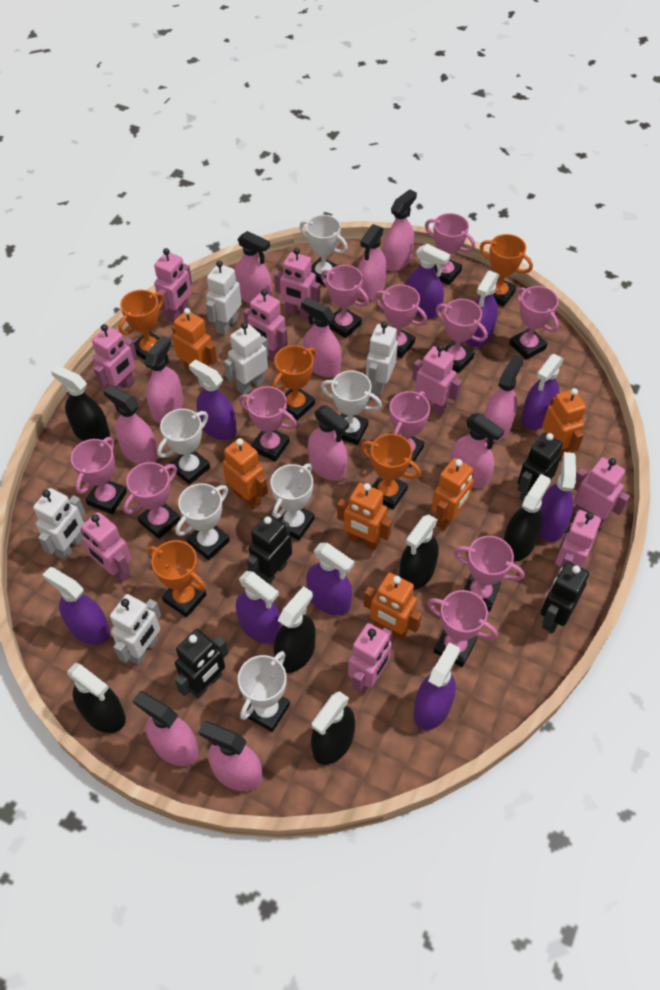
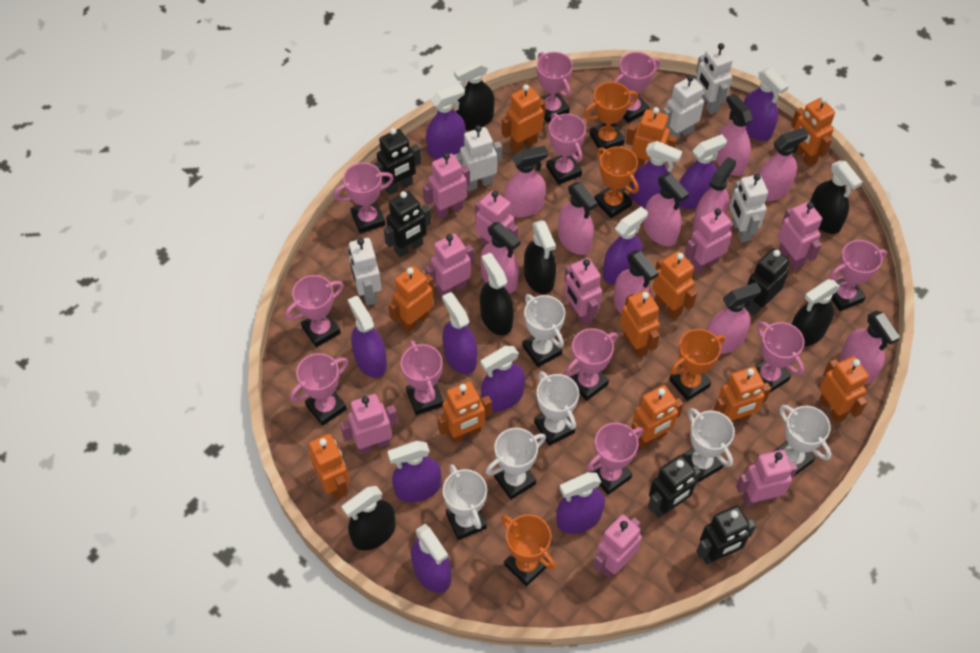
black robot: [175,629,228,699] [247,514,292,584] [518,433,563,501] [540,562,589,633] = 4 -> [373,128,421,195] [384,191,431,258] [648,455,701,518] [696,506,756,564] [746,248,790,315] = 5
orange robot: [172,308,217,373] [222,438,268,509] [337,483,392,551] [364,573,422,640] [431,458,474,530] [542,388,586,461] = 6 -> [309,434,350,500] [388,266,434,333] [437,381,492,443] [502,84,546,153] [620,290,660,358] [626,107,677,168] [631,385,683,448] [652,251,697,319] [713,367,771,423] [791,97,835,167] [819,356,869,423] = 11
orange trophy: [118,290,164,360] [148,540,207,617] [272,345,316,420] [361,434,421,510] [480,234,533,307] = 5 -> [501,514,556,586] [583,82,638,153] [595,146,639,218] [669,329,725,401] = 4
pink spray bottle: [103,385,158,464] [133,691,199,766] [144,336,183,423] [198,721,262,791] [235,231,272,304] [301,297,342,377] [308,405,349,481] [358,224,387,301] [383,189,417,271] [450,413,504,488] [484,355,523,442] = 11 -> [481,222,520,293] [504,146,548,217] [558,182,598,255] [614,250,659,314] [643,173,689,246] [693,157,736,231] [707,282,761,354] [716,94,753,176] [758,127,809,201] [840,311,900,384] = 10
purple spray bottle: [43,567,110,645] [189,360,237,440] [236,571,281,644] [306,543,354,615] [406,244,450,319] [414,642,460,730] [466,270,499,347] [521,354,564,430] [540,452,576,542] = 9 -> [348,296,387,378] [387,441,441,502] [411,524,451,593] [426,84,466,159] [442,292,477,374] [481,346,525,412] [557,472,605,534] [603,206,648,284] [631,141,682,208] [679,134,727,209] [744,68,789,141] = 11

